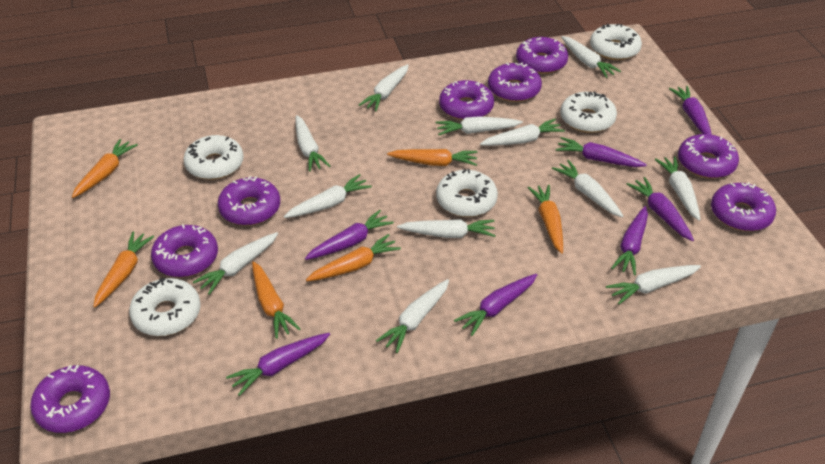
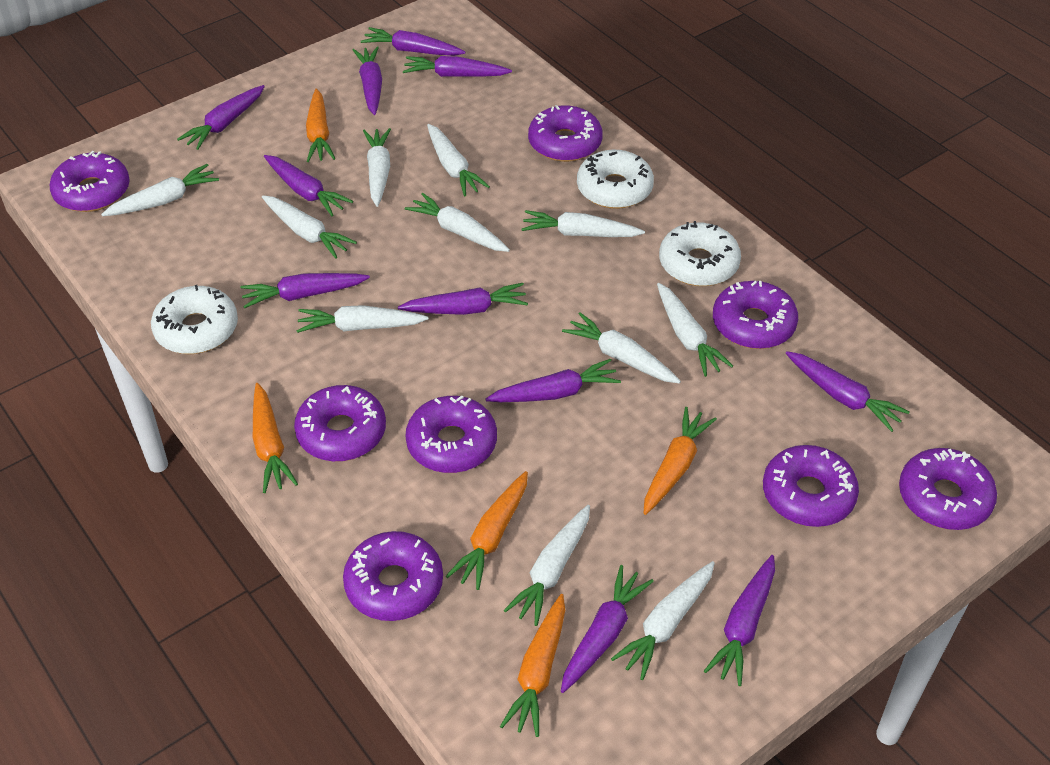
orange carrot: [72,139,138,198] [93,232,154,308] [252,261,301,339] [306,234,401,281] [387,149,477,166] [527,184,563,254] = 6 -> [253,383,298,493] [306,89,335,162] [446,471,528,590] [500,594,565,737] [644,407,717,515] = 5
purple carrot: [226,333,330,396] [305,210,394,260] [454,274,537,336] [556,137,647,167] [611,206,648,275] [627,177,694,241] [669,86,712,135] = 7 -> [177,85,265,150] [240,273,370,308] [264,155,353,216] [353,46,382,115] [361,27,466,56] [398,283,528,315] [403,56,512,77] [485,359,621,402] [561,565,654,693] [704,555,775,686] [786,351,910,432] = 11
white carrot: [193,232,278,295] [284,174,372,218] [295,115,330,172] [359,64,409,111] [376,279,449,353] [397,219,496,238] [436,116,523,135] [480,119,565,146] [552,160,623,218] [561,36,621,78] [606,265,701,304] [655,156,701,221] = 12 -> [101,164,219,216] [262,195,357,259] [296,305,428,333] [363,128,391,207] [405,193,510,252] [427,124,490,196] [504,505,590,626] [522,210,645,237] [562,312,681,384] [611,561,715,680] [657,283,733,377] = 11
white donut: [129,278,201,336] [184,135,244,180] [436,169,498,217] [560,92,617,133] [590,23,642,60] = 5 -> [151,285,238,354] [577,150,654,209] [659,221,741,286] = 3

